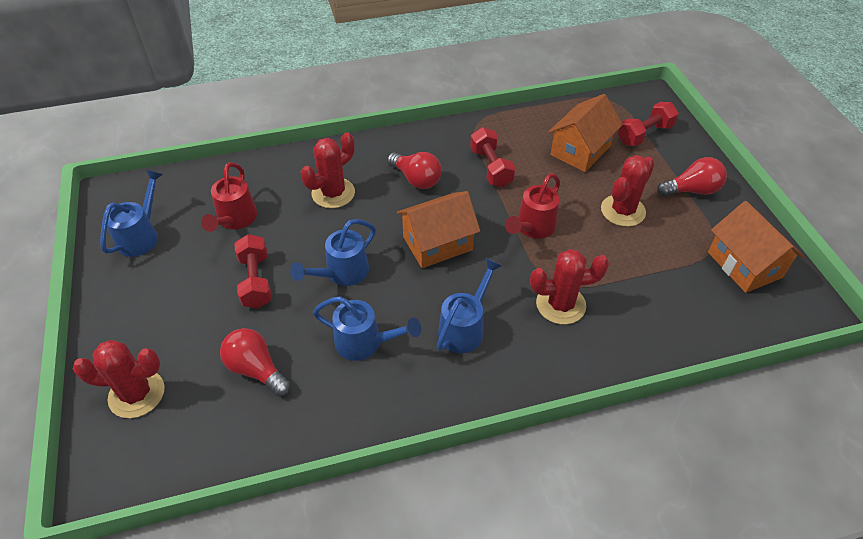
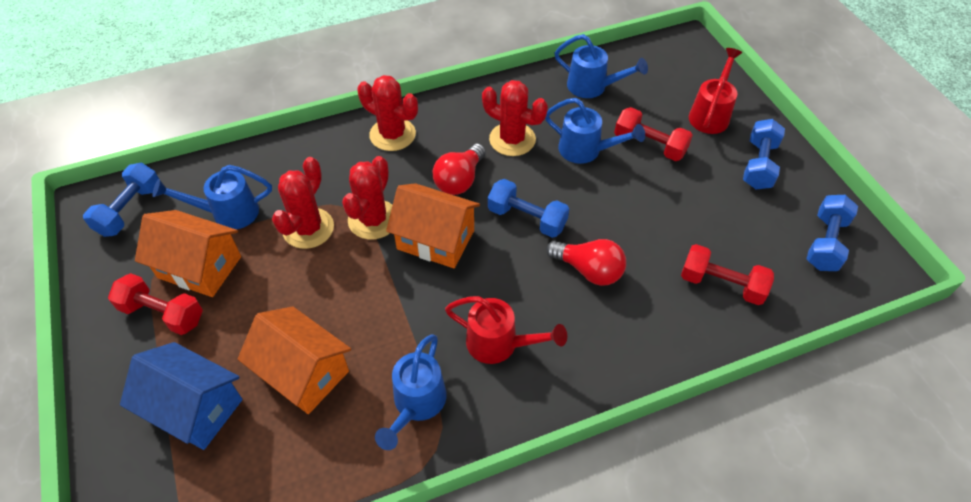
blue dumbbell: none = 0 -> [83,162,159,237] [488,179,569,238] [743,119,785,189] [807,195,858,271] = 4
blue house: none = 0 -> [120,342,243,450] = 1
red light bulb: [220,328,291,396] [387,152,442,189] [657,157,727,197] = 3 -> [433,143,486,195] [546,239,626,286] = 2

